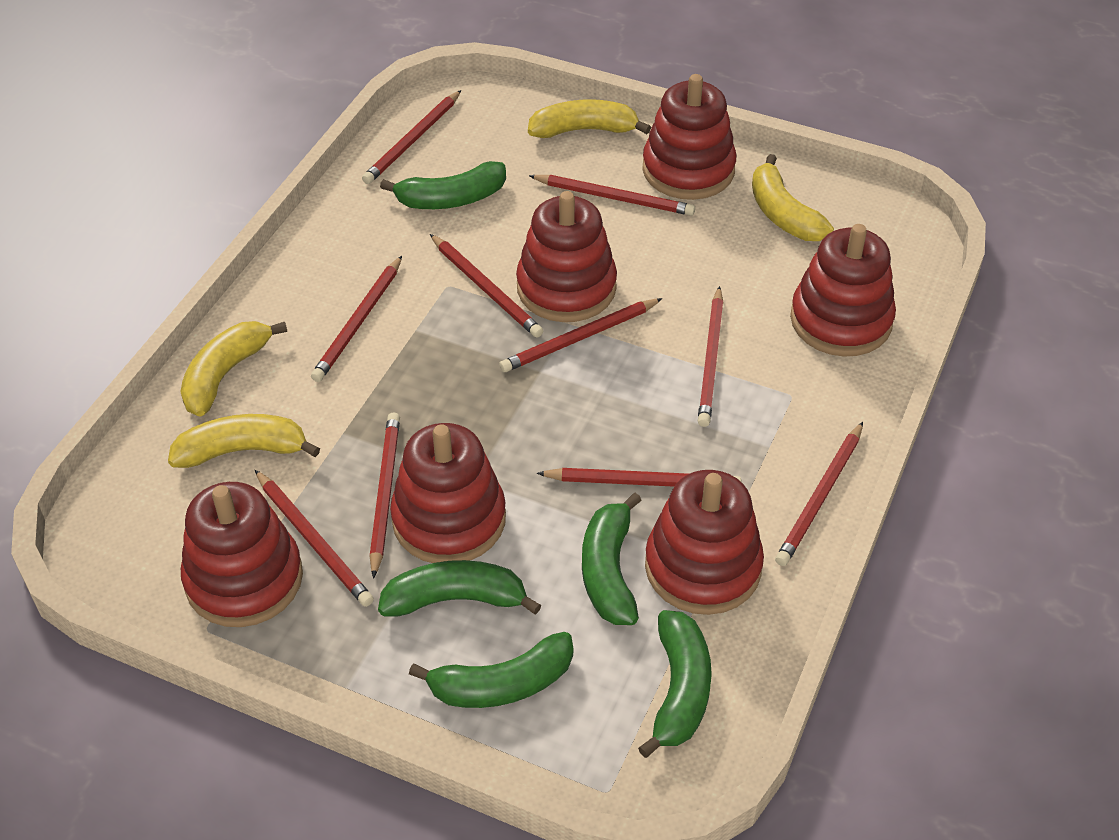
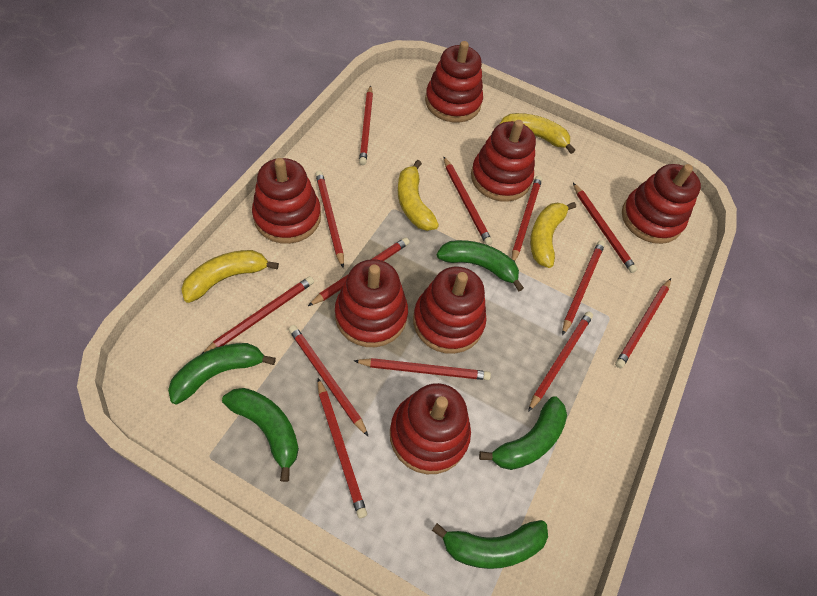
red pencil: [255,470,374,607] [311,256,402,382] [362,90,461,184] [370,412,400,579] [430,234,543,338] [499,298,663,372] [529,175,695,216] [536,468,741,487] [698,286,723,427] [775,422,863,566] = 10 -> [203,276,314,353] [288,325,369,437] [308,237,410,306] [316,171,344,268] [318,378,367,518] [354,358,491,380] [359,85,373,165] [443,156,493,246] [512,176,542,262] [528,311,593,412] [562,241,605,335] [573,183,637,273] [615,278,671,368] = 13
red stacking toy: [181,482,303,627] [390,423,506,563] [516,191,617,322] [642,74,736,200] [645,470,764,615] [790,224,896,357] = 6 -> [252,158,321,244] [335,259,408,347] [390,383,471,474] [413,267,487,354] [425,41,483,123] [471,120,536,202] [622,164,701,244] = 7

